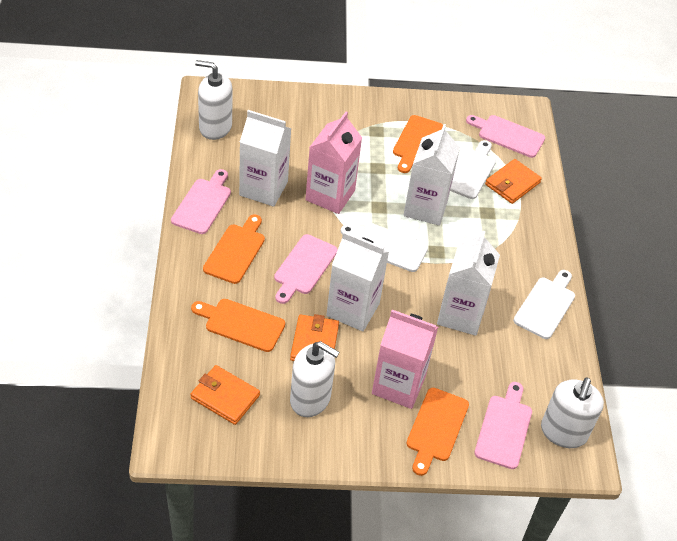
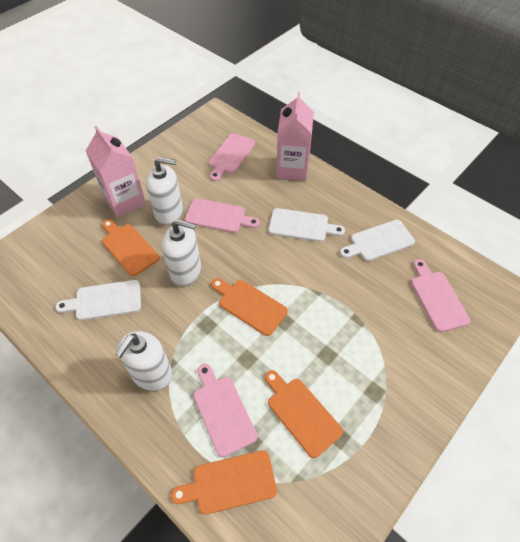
orange wallet: [191,365,260,425] [290,314,339,361] [485,159,542,204] = 3 -> none = 0
white carton: [239,110,292,207] [326,231,389,331] [404,124,460,226] [437,231,500,336] = 4 -> none = 0

